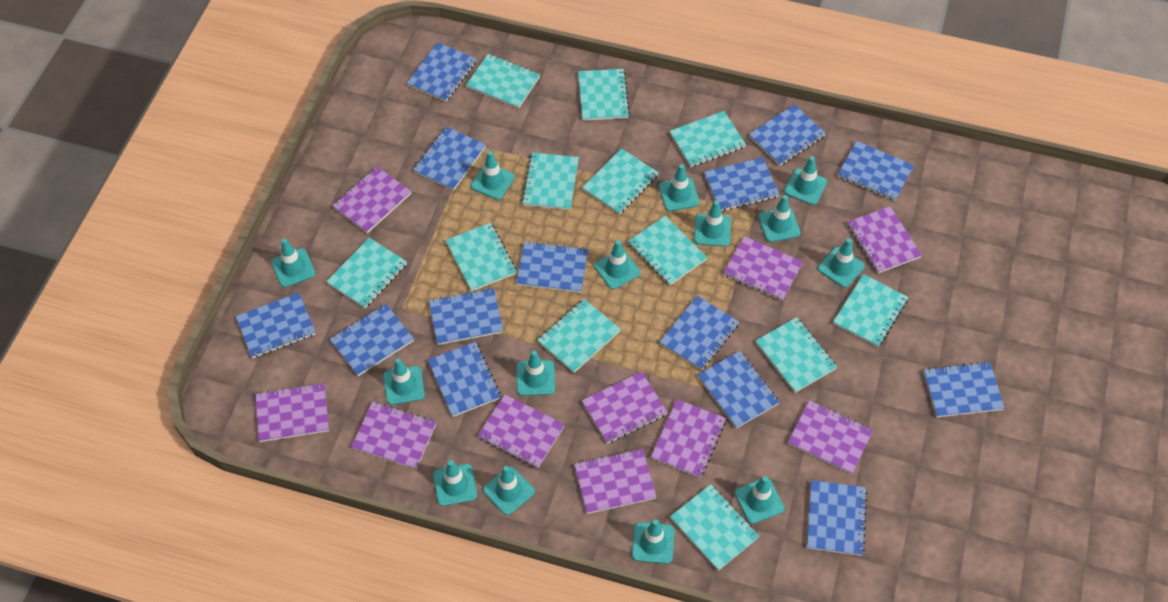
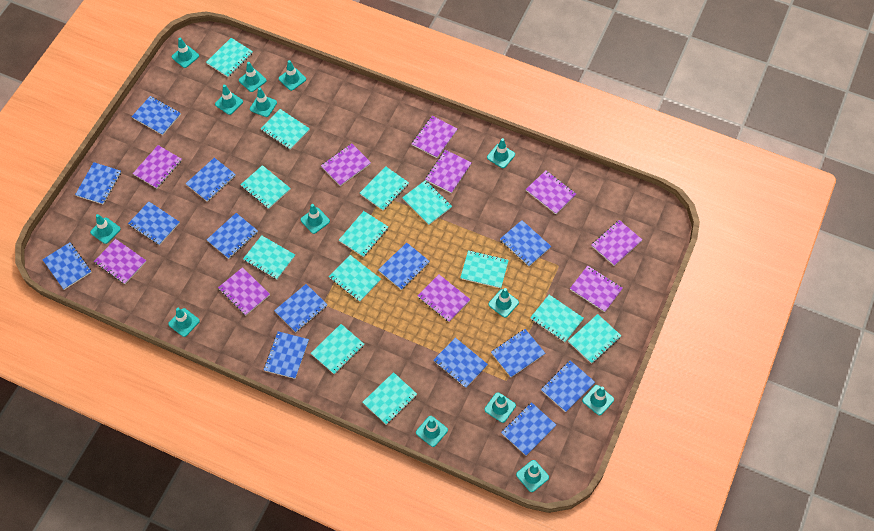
turquoise notebook: [326,237,407,308] [446,223,517,292] [466,54,540,109] [522,152,579,210] [537,299,621,373] [578,69,630,121] [582,148,659,214] [628,216,708,285] [670,111,746,167] [670,484,760,571] [755,317,837,393] [833,274,909,347] = 12 -> [206,38,253,77] [240,165,291,209] [243,235,295,279] [260,109,310,150] [311,324,364,374] [329,255,381,302] [339,211,388,257] [360,166,409,211] [363,372,417,425] [402,180,452,225] [460,250,509,288] [530,295,584,342] [568,314,621,364] = 13

